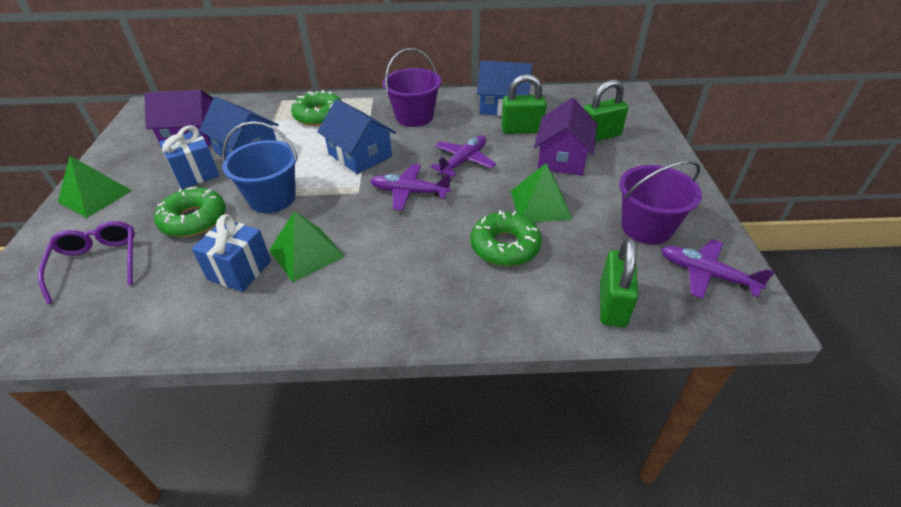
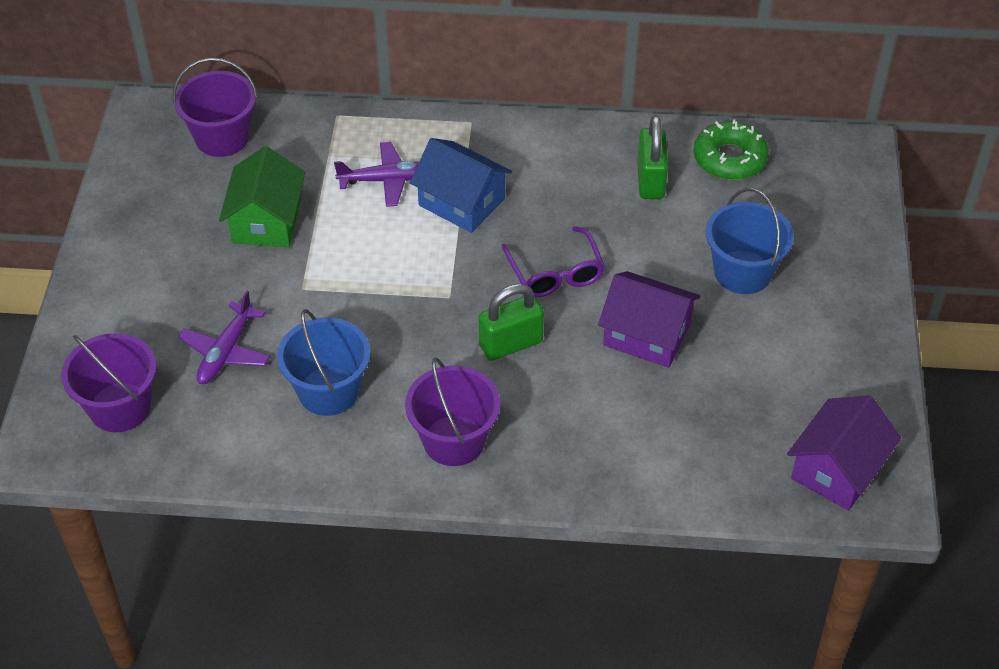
blue bucket: [222,121,298,213] = 1 -> [277,309,371,416] [706,188,794,294] = 2
blue gift: [159,125,220,189] [191,214,271,292] = 2 -> none = 0
blue house: [199,97,279,157] [317,99,396,174] [477,61,533,116] = 3 -> [410,138,512,233] = 1
green donut: [154,187,226,237] [291,90,343,126] [471,210,542,266] = 3 -> [694,119,769,180] = 1
green house: none = 0 -> [219,146,305,247] = 1
green padlock: [501,74,547,134] [584,80,629,142] [600,237,639,328] = 3 -> [479,283,544,361] [637,115,668,199] = 2
green pyramid: [58,156,132,218] [269,211,345,282] [511,163,572,222] = 3 -> none = 0
purple bucket: [383,48,442,127] [619,160,702,245] = 2 -> [61,333,157,432] [173,58,258,157] [405,357,500,466] = 3
purple plane: [370,164,451,210] [430,135,496,177] [661,239,775,299] = 3 -> [178,291,270,384] [334,142,419,207] = 2

